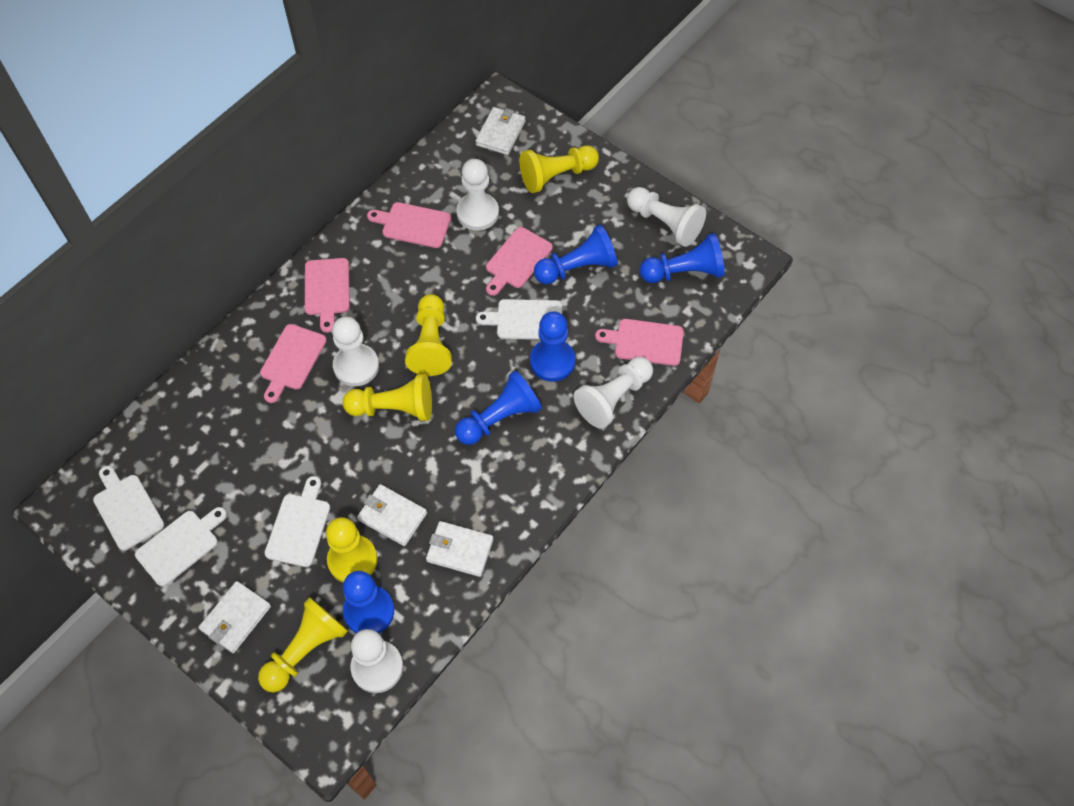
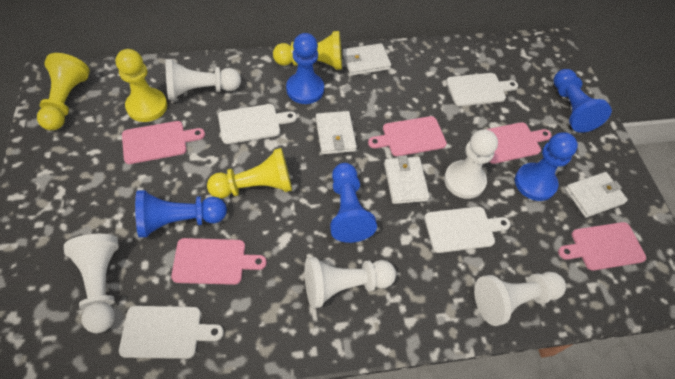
yellow pawn: [258,597,348,692] [326,517,377,583] [342,374,432,421] [405,294,452,376] [520,145,599,193] = 5 -> [37,53,90,130] [116,49,167,122] [207,148,292,199] [273,31,342,70] = 4

